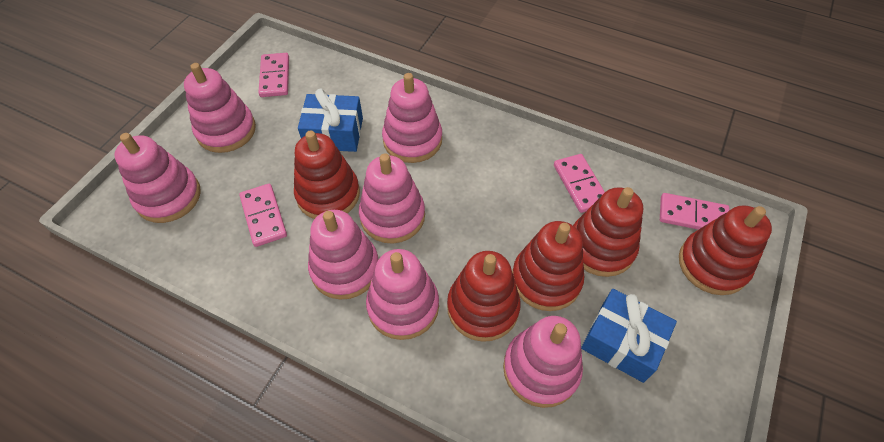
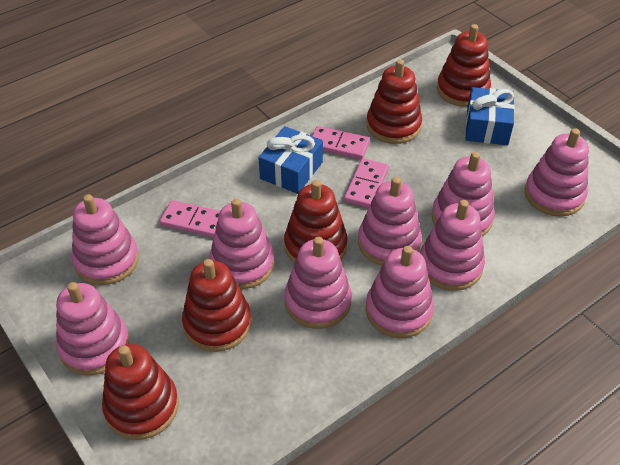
pink domino: [239,184,287,247] [258,53,289,97] [554,154,605,213] [660,193,729,230] = 4 -> [160,200,220,238] [312,126,370,159] [344,158,389,208] = 3
pink stacking toy: [114,133,200,223] [184,63,256,153] [308,210,379,300] [359,154,425,244] [366,249,439,340] [382,73,442,163] [503,316,583,408] = 7 -> [56,282,129,376] [72,194,139,285] [209,198,274,289] [284,237,351,329] [358,177,422,266] [366,246,434,338] [420,200,485,291] [432,152,495,237] [525,128,589,217] = 9

